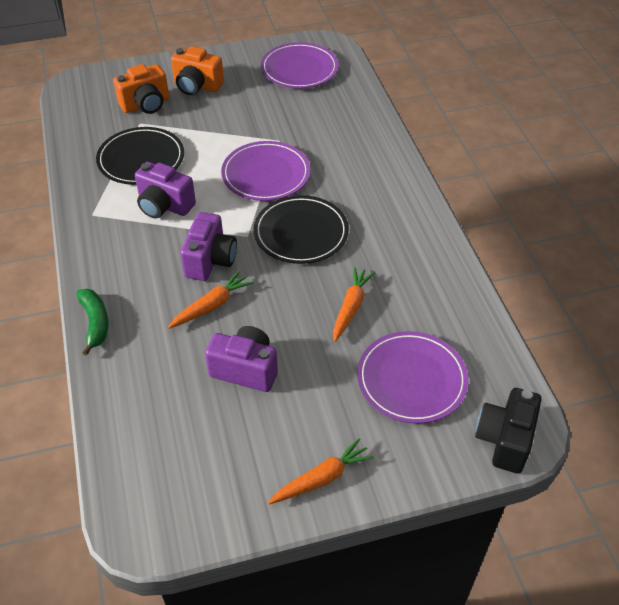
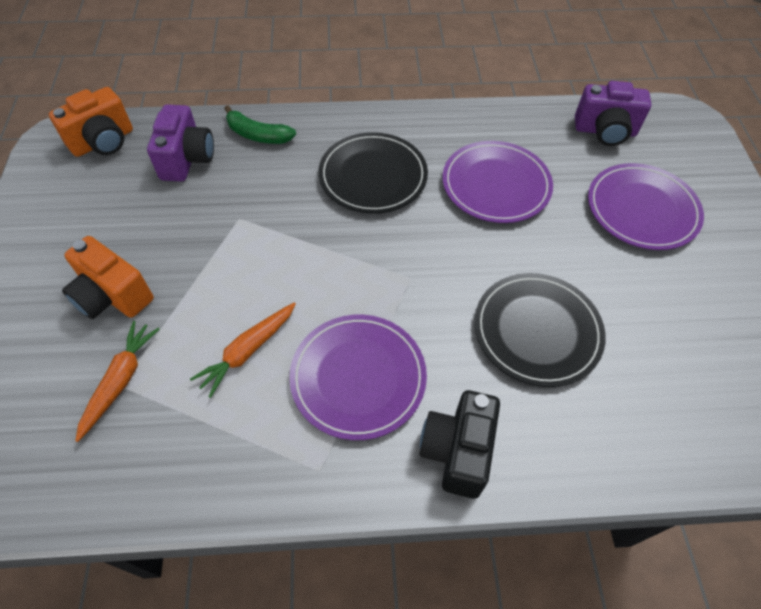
orange carrot: [168,270,253,329] [268,438,374,504] [333,267,375,342] = 3 -> [75,321,159,442] [190,302,296,398] = 2
purple camera: [135,162,196,218] [180,212,237,281] [205,326,278,392] = 3 -> [147,104,214,182] [575,81,652,146] = 2

